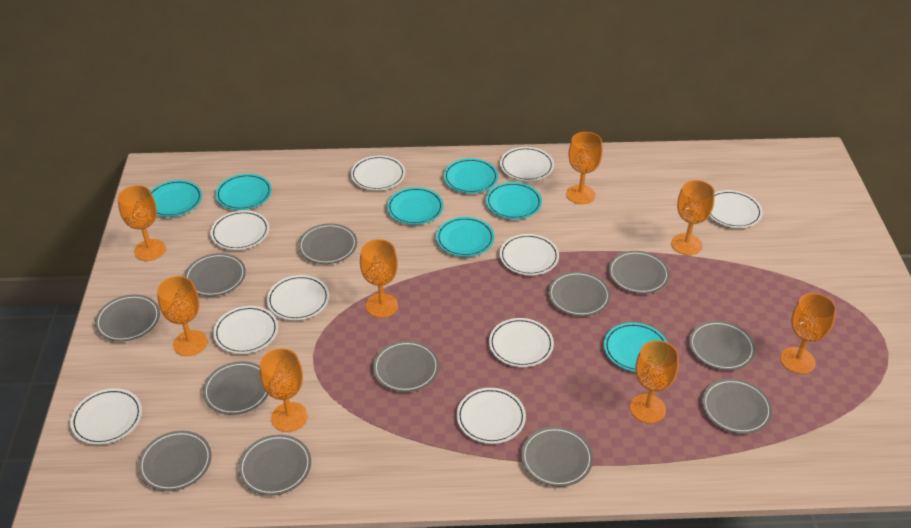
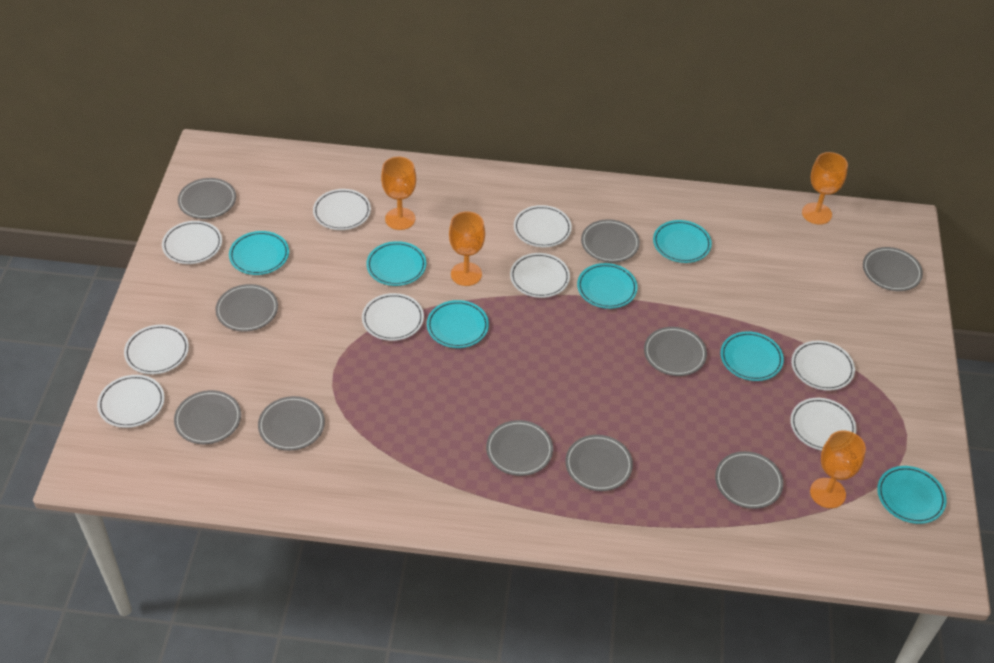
grey plate: [95,295,160,342] [138,430,212,491] [184,253,246,297] [203,361,268,415] [238,434,311,496] [298,223,357,264] [373,341,439,392] [521,427,593,487] [548,271,610,316] [609,251,670,294] [689,321,755,370] [702,379,772,434] = 12 -> [174,390,241,444] [178,178,236,219] [215,284,278,332] [258,396,325,451] [486,420,553,476] [565,435,633,491] [581,219,640,262] [644,327,707,376] [715,451,783,509] [863,247,923,291] = 10
orange goblet: [118,185,166,261] [157,276,207,356] [260,348,308,432] [360,239,398,318] [566,132,603,204] [630,340,679,423] [671,180,715,255] [780,293,836,374] = 8 -> [381,156,416,230] [449,211,485,286] [802,152,848,225] [810,430,866,508] = 4
white plate: [70,388,142,445] [211,210,269,250] [213,306,278,354] [267,275,329,320] [351,155,405,191] [457,388,526,444] [489,318,554,367] [500,147,554,181] [500,234,559,276] [709,190,763,228] = 10 -> [97,375,165,428] [124,324,189,374] [162,221,222,264] [313,189,371,230] [362,293,424,341] [510,253,570,298] [514,205,572,247] [790,398,857,451] [791,341,855,391] = 9

